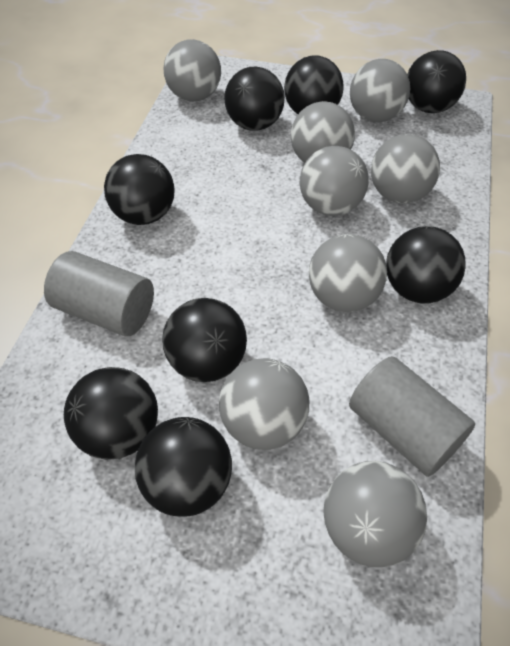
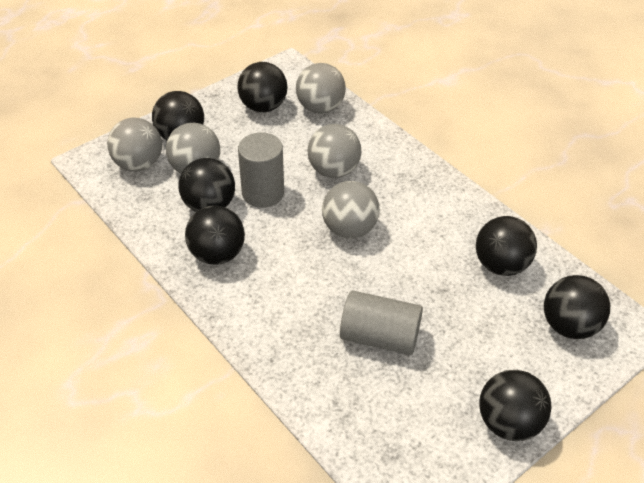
black ball: [64,367,158,460] [104,154,175,225] [135,417,232,517] [162,298,247,382] [224,67,285,131] [284,55,344,114] [386,226,466,304] [407,50,466,113] = 8 -> [152,91,204,140] [178,158,235,212] [185,205,245,265] [237,62,288,112] [476,216,537,276] [479,370,551,441] [544,275,610,339] = 7
grey ball: [163,39,221,101] [219,358,309,450] [291,101,355,163] [300,146,368,216] [309,234,387,312] [323,461,427,567] [350,59,410,122] [371,134,440,204] = 8 -> [107,118,162,172] [166,123,220,174] [296,63,346,114] [307,124,361,178] [322,181,380,239] = 5

